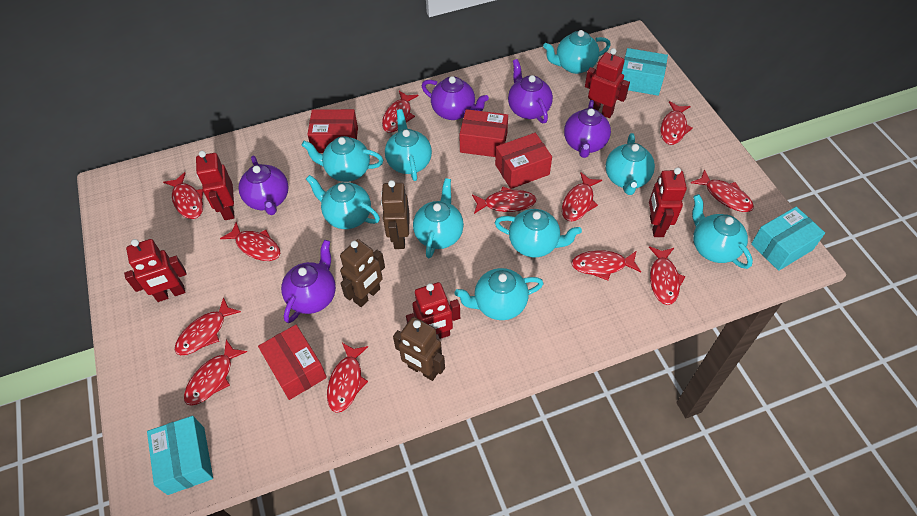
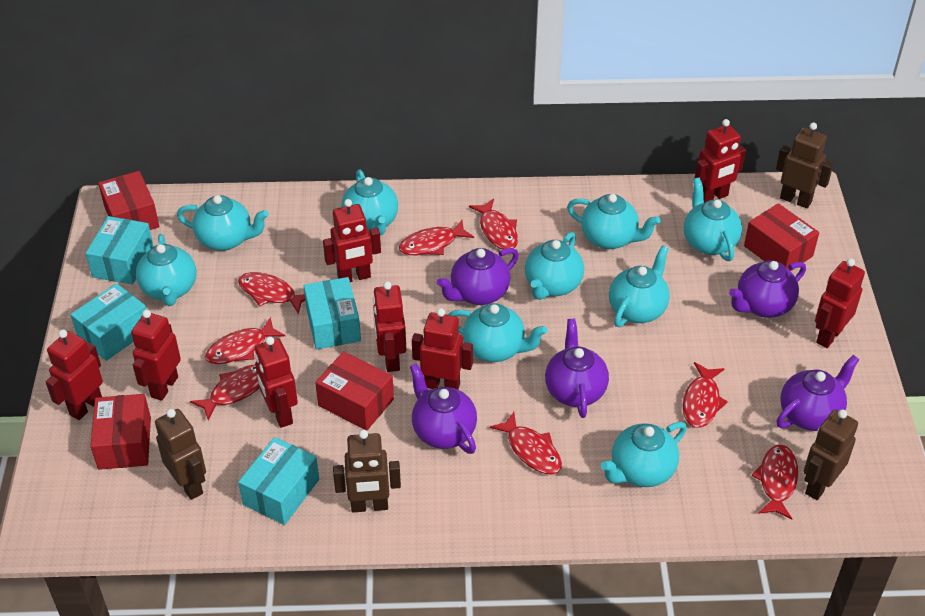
brown robot: [340,239,385,307] [381,180,410,249] [393,317,445,381] = 3 -> [155,409,206,500] [333,430,401,513] [776,122,833,209] [803,409,858,500] = 4
red fish: [163,172,203,219] [175,297,241,355] [184,340,247,406] [220,222,281,261] [327,343,368,413] [382,91,419,133] [472,187,536,214] [562,172,602,221] [571,250,641,281] [649,246,685,305] [660,101,693,145] [691,169,754,212] = 12 -> [190,364,259,420] [205,317,285,364] [238,272,305,314] [399,220,474,255] [469,199,518,250] [490,412,562,474] [683,362,728,428] [751,445,798,520] = 8
red robot: [124,239,187,302] [196,151,235,220] [406,282,460,339] [585,48,630,118] [649,167,687,237] = 5 -> [46,329,103,420] [131,310,181,401] [255,337,298,428] [323,199,381,282] [373,281,406,372] [412,308,473,389] [695,119,746,203] [815,258,865,348] = 8
turquoise box: [147,416,213,495] [621,48,668,96] [751,207,825,271] = 3 -> [71,283,146,361] [85,216,154,285] [238,437,319,525] [304,277,361,349] = 4

